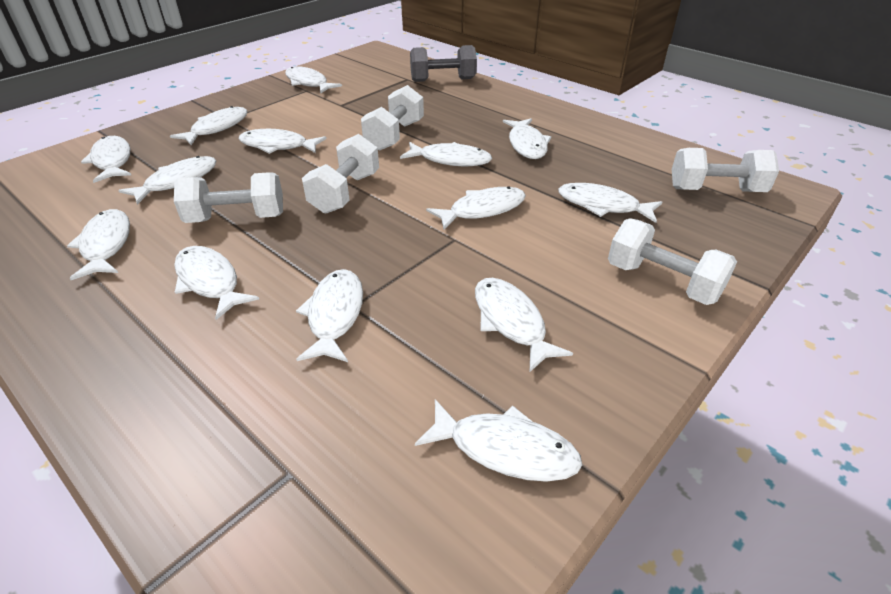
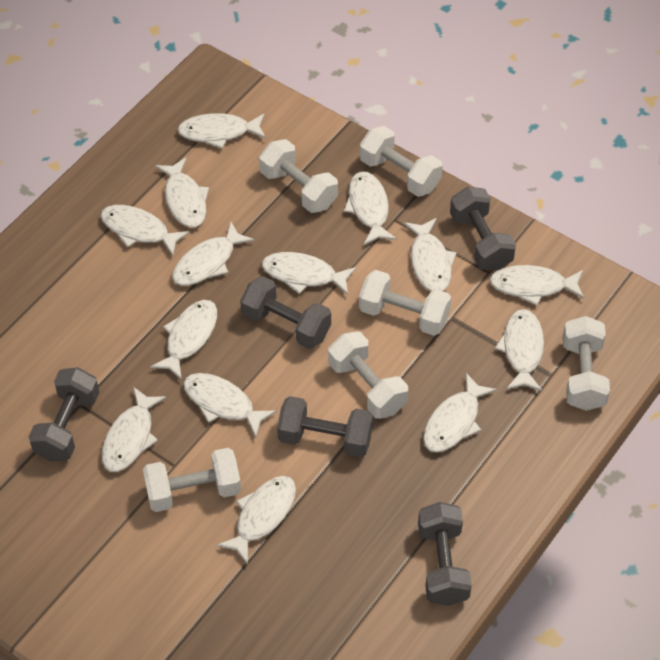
grey dumbbell: [410,45,477,82] = 1 -> [29,367,99,461] [240,276,331,349] [277,396,373,457] [418,502,472,606] [450,187,516,271] = 5
white dumbbell: [174,172,283,223] [302,134,379,214] [361,85,424,151] [608,218,737,305] [672,148,779,192] = 5 -> [143,448,241,512] [259,139,338,213] [328,331,408,419] [359,270,451,336] [360,126,443,197] [563,316,610,411] = 6

